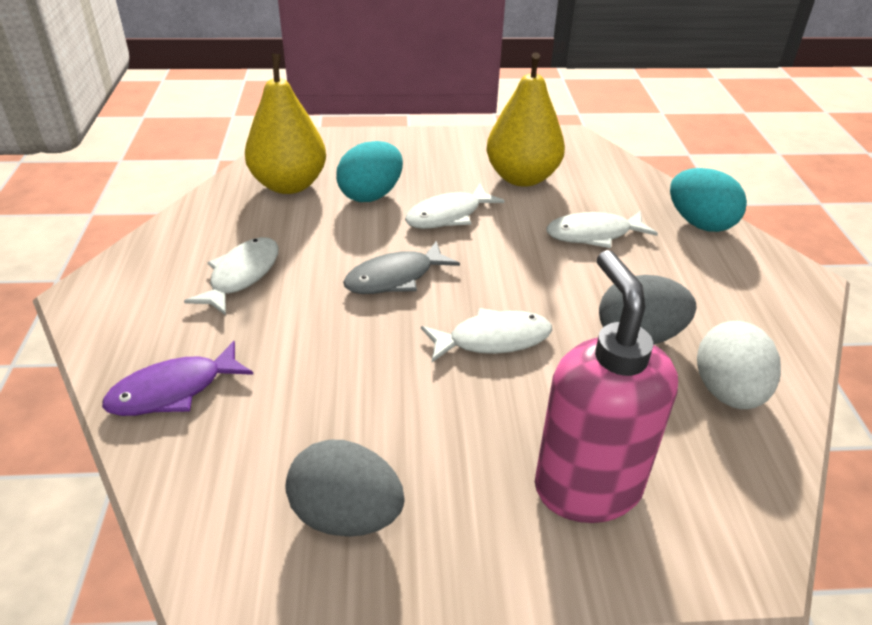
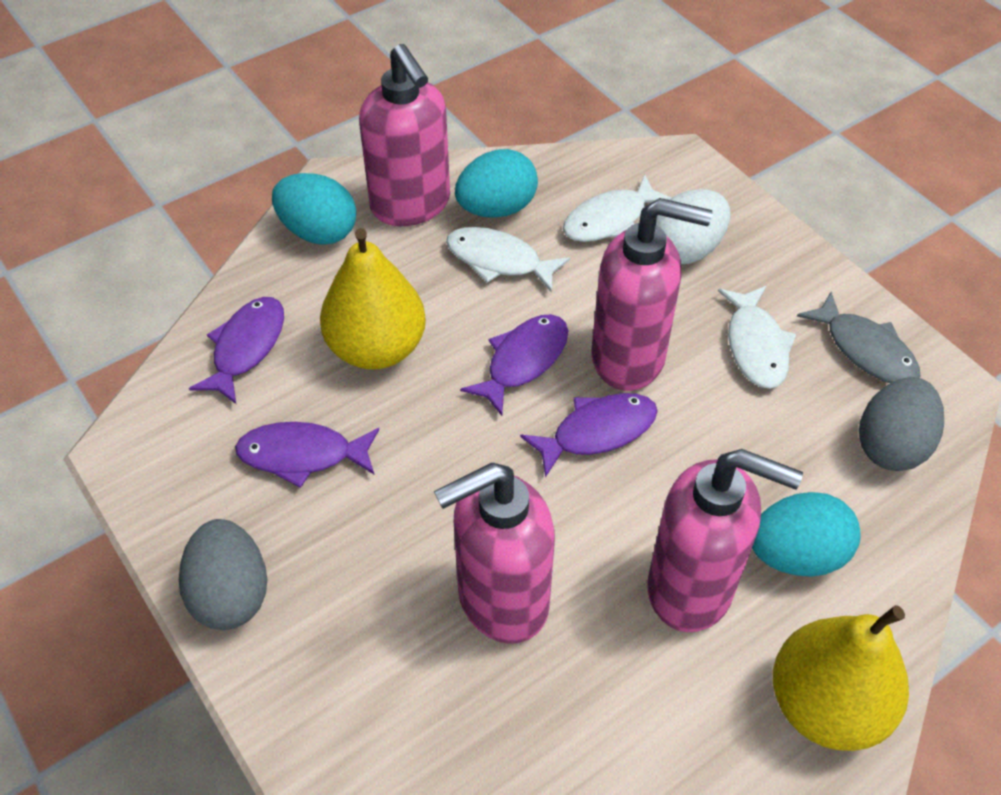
pink soap dispenser: [535,250,678,523] = 1 -> [359,44,450,226] [434,463,555,644] [591,198,712,391] [648,449,803,632] = 4
purple fish: [102,341,254,416] = 1 -> [189,297,284,405] [235,422,379,488] [460,314,568,416] [520,393,658,478] = 4
turquoise egg: [336,141,403,202] [670,168,747,232] = 2 -> [272,173,356,245] [455,149,538,218] [752,492,861,577] = 3
white fish: [184,237,279,315] [405,184,505,229] [421,308,552,362] [546,211,658,248] = 4 -> [446,227,570,293] [563,175,671,242] [718,286,796,389] = 3

